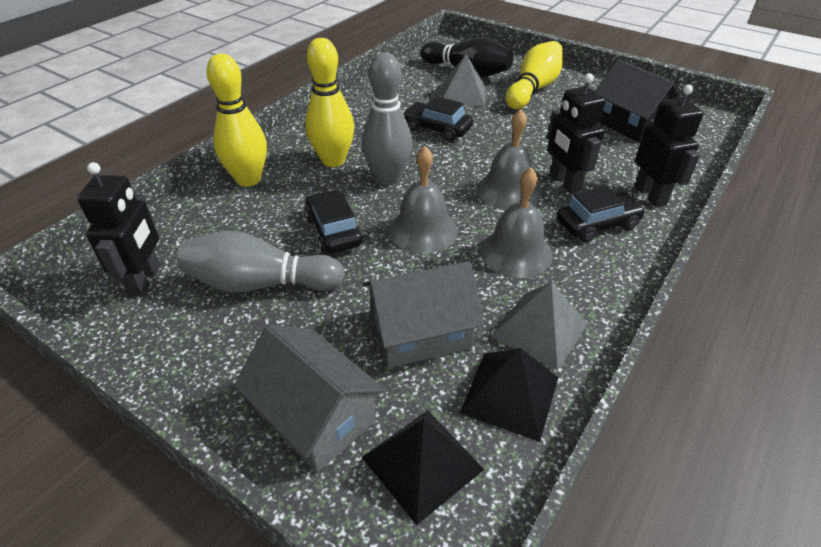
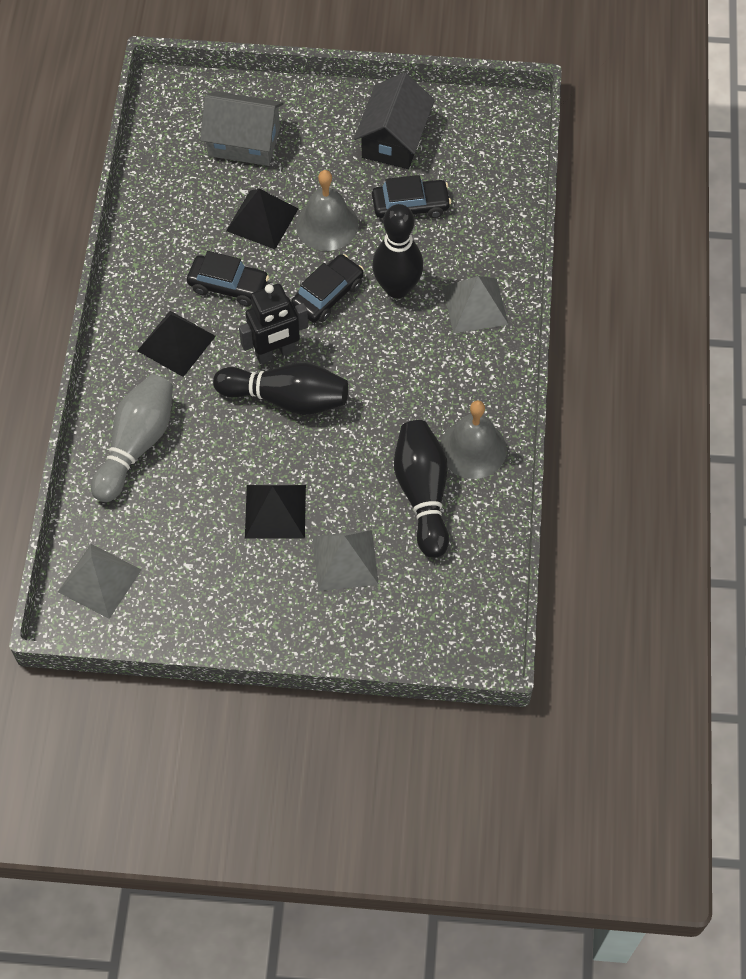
black bowling pin: [421,37,514,77] = 1 -> [213,363,348,415] [372,204,423,298] [394,420,449,558] = 3
black pyramid: [362,410,485,525] [460,348,558,442] = 2 -> [137,311,216,377] [226,189,298,249] [245,485,306,539] = 3
black robot: [77,162,160,297] [547,73,605,194] [635,85,704,207] = 3 -> [239,284,308,364] = 1
grey bell: [389,146,458,253] [477,109,541,210] [480,167,553,278] = 3 -> [296,170,358,251] [440,400,507,479] = 2
grey bowling pin: [177,231,345,293] [362,52,413,185] = 2 -> [91,374,173,502] = 1
grey house: [234,324,386,473] [363,261,484,368] = 2 -> [200,92,284,166] = 1
grey pyramid: [441,55,486,106] [491,282,588,371] = 2 -> [58,544,141,619] [312,530,379,591] [443,276,509,333] = 3
yellow bowling pin: [206,54,267,187] [305,38,354,167] [506,41,563,109] = 3 -> none = 0

